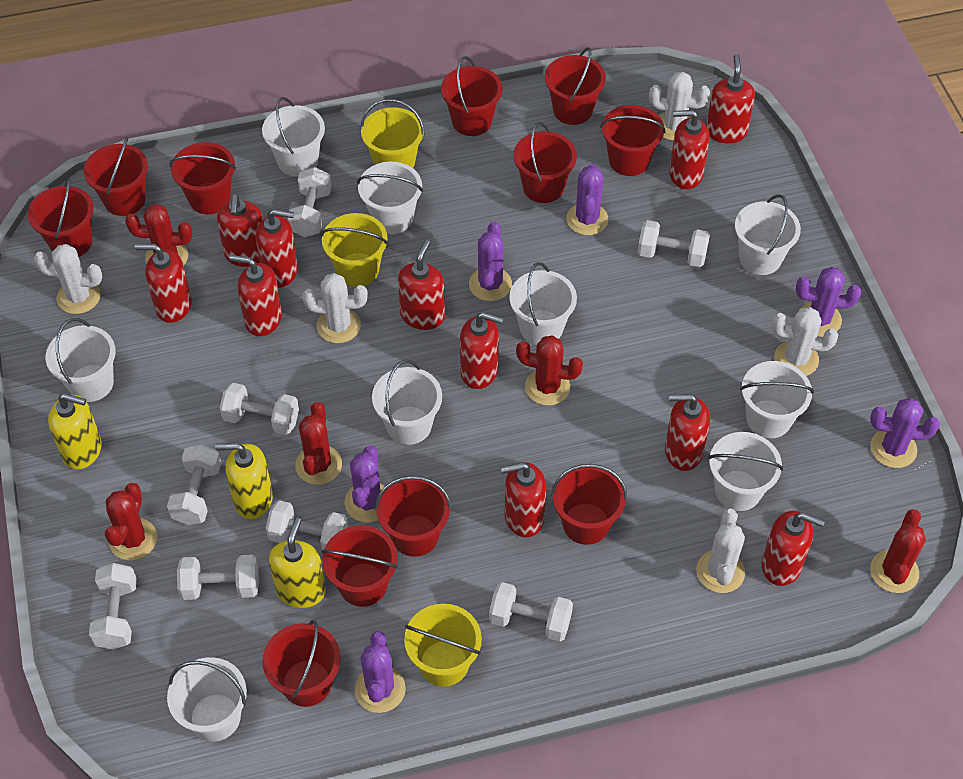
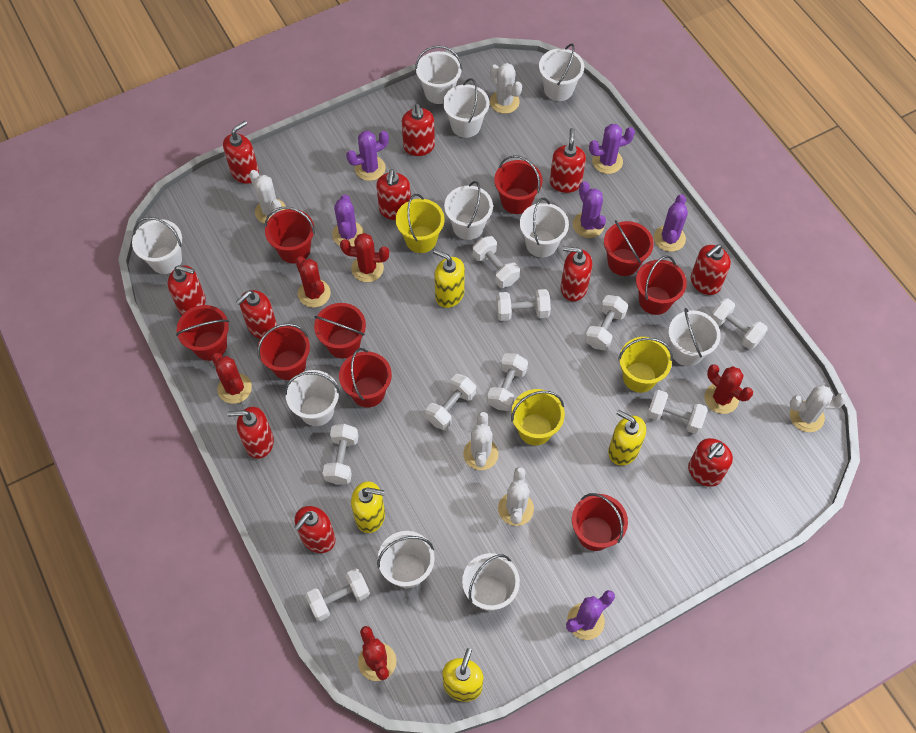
red bucket: [28,178,94,257] [84,137,148,216] [169,142,236,214] [262,620,341,707] [322,525,398,607] [375,476,452,557] [441,56,502,136] [513,122,577,203] [545,47,606,125] [551,464,627,545] [600,105,665,176] = 11 -> [176,305,229,361] [257,324,310,380] [265,207,315,264] [314,303,366,359] [339,348,392,408] [494,155,543,214] [572,493,628,551] [604,220,654,276] [636,255,687,315] = 9
white bucket: [46,318,116,402] [167,657,247,742] [262,97,325,177] [357,162,423,234] [372,360,442,445] [509,262,577,345] [708,432,783,511] [735,194,801,275] [740,361,814,438] = 9 -> [132,217,182,274] [285,370,340,426] [377,531,434,588] [415,46,462,104] [443,78,489,138] [444,181,493,240] [462,553,520,611] [520,198,569,257] [539,44,584,101] [668,308,721,366] = 10
white dumbbell: [89,563,137,649] [167,444,222,525] [177,555,259,600] [219,383,299,435] [266,500,348,550] [287,167,332,237] [489,582,573,642] [638,220,710,267] = 8 -> [305,568,370,621] [323,424,359,485] [425,374,476,430] [473,236,520,288] [487,353,528,411] [496,289,551,321] [585,295,628,350] [647,390,708,434] [710,298,768,349] = 9
yellow soap dispenser: [48,393,102,469] [215,443,273,519] [269,518,326,608] = 3 -> [351,481,385,533] [433,249,465,308] [442,648,484,702] [608,410,646,466] = 4

